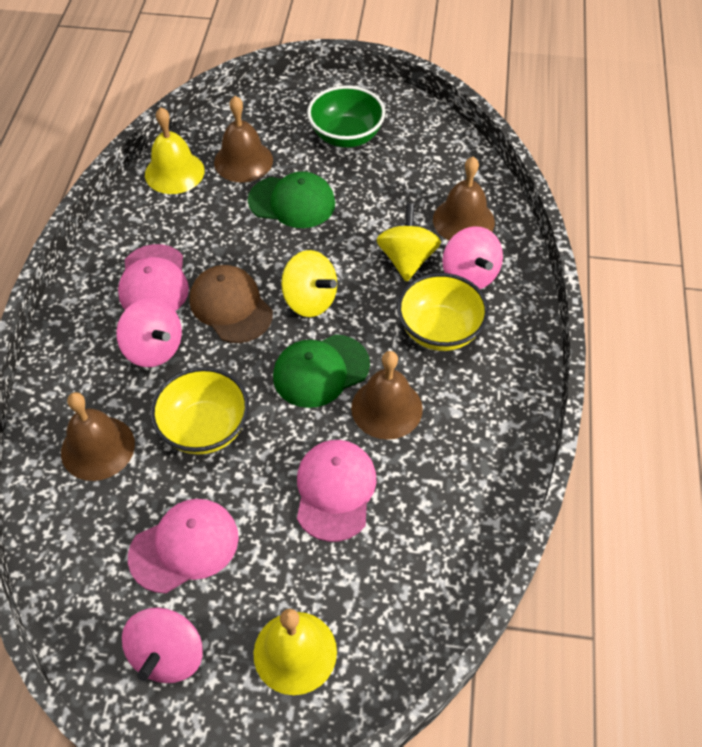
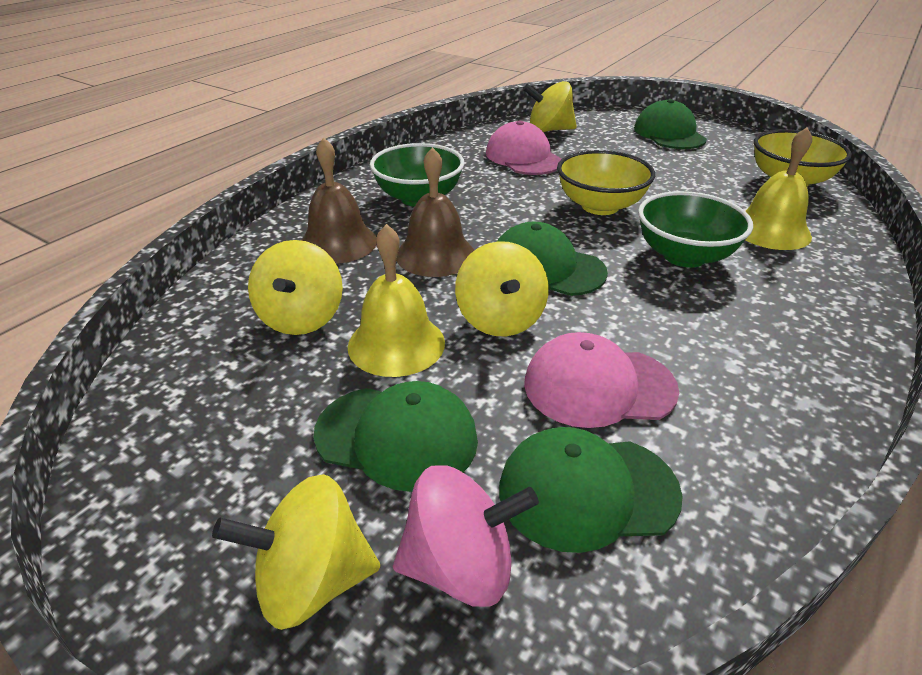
brown bell: [61,392,135,481] [214,96,273,182] [351,351,423,440] [433,157,495,240] = 4 -> [301,137,377,264] [396,147,474,277] = 2
brown cap: [189,265,273,343] = 1 -> none = 0
green bowl: [307,85,385,148] = 1 -> [370,143,465,207] [638,191,753,268] = 2
green cap: [248,171,335,228] [273,334,370,408] = 2 -> [314,381,478,492] [497,222,608,296] [499,427,683,553] [634,99,707,149] = 4
pink cap: [118,244,189,311] [128,499,239,593] [297,440,377,542] = 3 -> [486,121,562,175] [524,332,679,428] = 2
pink spinning top: [116,298,182,367] [122,608,203,683] [442,226,503,289] = 3 -> [393,465,539,607] = 1
yellow spinning top: [281,250,337,317] [376,203,441,282] = 2 -> [212,474,380,630] [248,240,343,335] [455,241,549,336] [523,81,577,132] = 4

